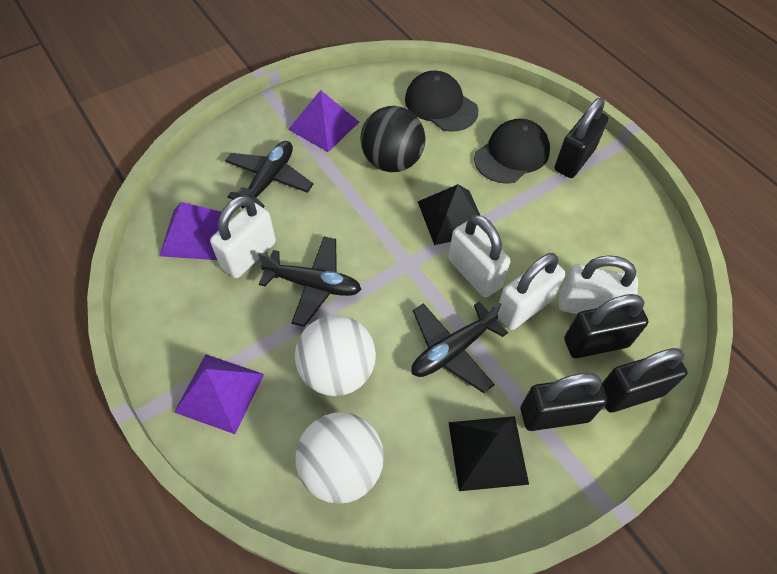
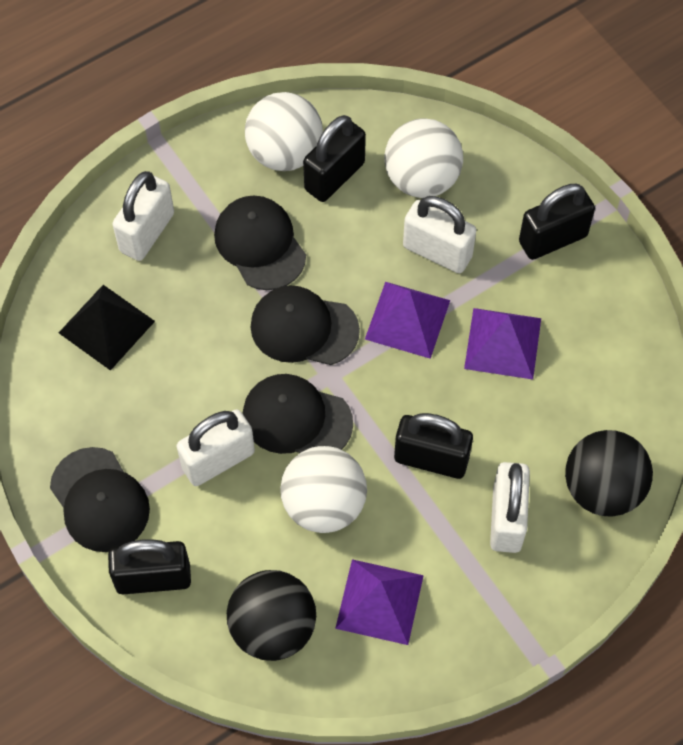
black ball: [361,106,425,172] = 1 -> [227,570,316,661] [565,430,653,517] = 2
black cap: [405,71,479,132] [474,118,550,184] = 2 -> [50,447,150,552] [214,196,306,290] [243,374,353,454] [251,286,360,365] = 4
black plane: [225,141,313,208] [258,236,361,327] [411,302,508,393] = 3 -> none = 0
black pyramid: [418,184,487,245] [448,416,529,491] = 2 -> [59,285,155,371] = 1
white ball: [295,315,376,396] [295,412,384,504] = 2 -> [245,92,323,171] [280,446,367,533] [384,118,463,198] = 3

